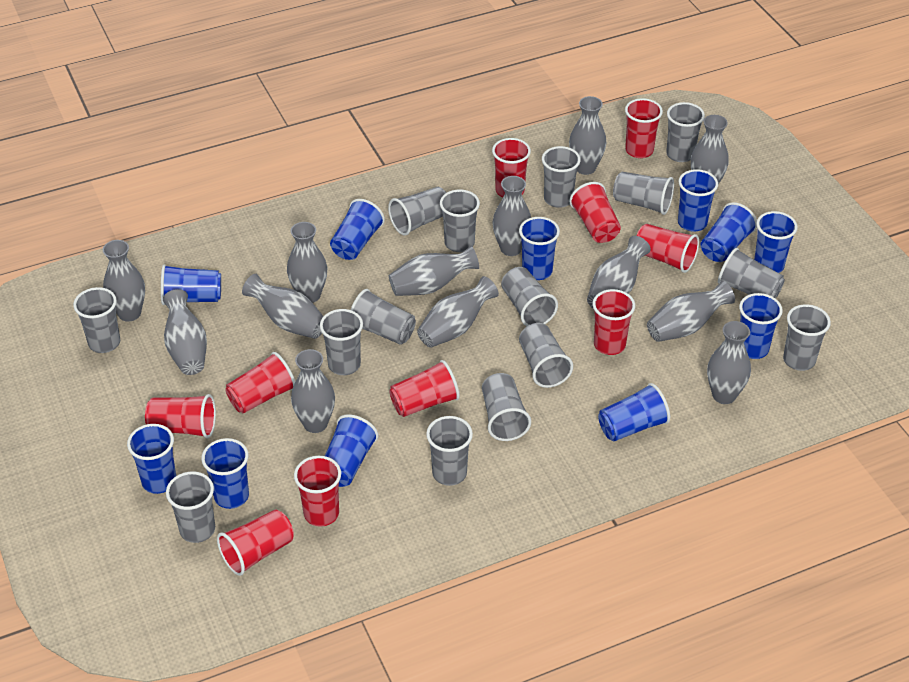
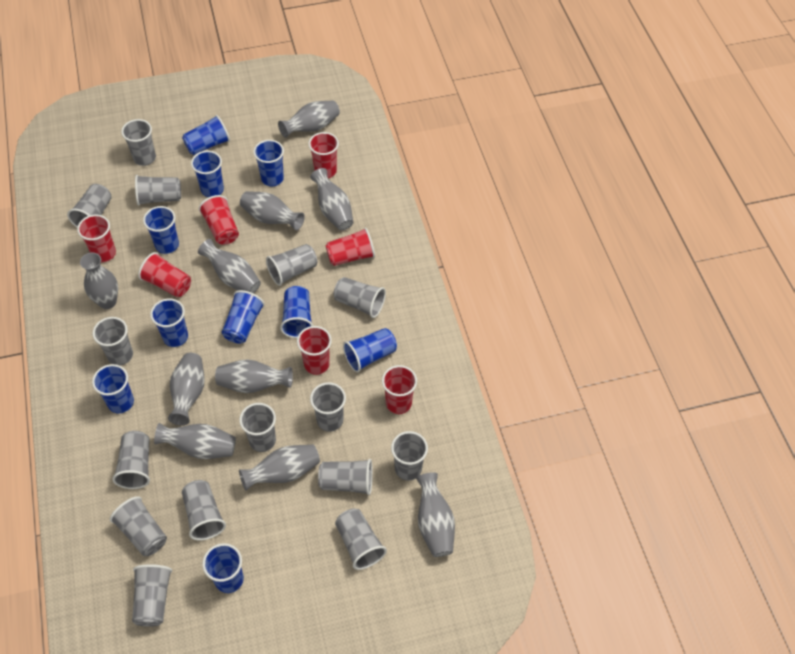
blue cup: [127,424,176,494] [161,264,221,305] [201,438,249,509] [325,414,378,487] [330,199,385,260] [519,217,560,280] [598,383,670,441] [678,169,718,232] [701,202,757,262] [739,293,783,359] [754,211,798,273] = 11 -> [92,364,134,413] [143,206,179,254] [150,298,188,347] [182,115,230,155] [191,151,224,197] [202,543,244,593] [222,290,265,344] [253,140,284,186] [280,286,313,338] [343,328,397,372] = 10
grey vase: [103,240,145,322] [163,289,207,375] [242,274,324,339] [287,222,327,303] [291,349,335,433] [389,246,479,296] [417,276,499,348] [492,176,531,256] [569,96,606,175] [587,236,651,309] [647,281,735,342] [691,115,729,184] [707,321,751,404] = 13 -> [80,253,118,309] [154,423,236,459] [168,353,205,425] [198,239,261,293] [215,359,293,393] [239,445,320,490] [240,191,305,230] [278,101,340,138] [310,168,353,231] [416,472,455,557] = 10
red cup: [145,394,216,438] [217,509,294,576] [225,352,295,414] [294,456,341,527] [389,360,460,417] [492,138,531,197] [569,182,621,243] [593,289,635,355] [625,98,663,158] [636,224,699,273] = 10 -> [77,214,116,262] [138,252,191,297] [199,195,239,245] [297,326,332,375] [308,132,339,178] [325,228,375,266] [382,365,417,414] = 7

